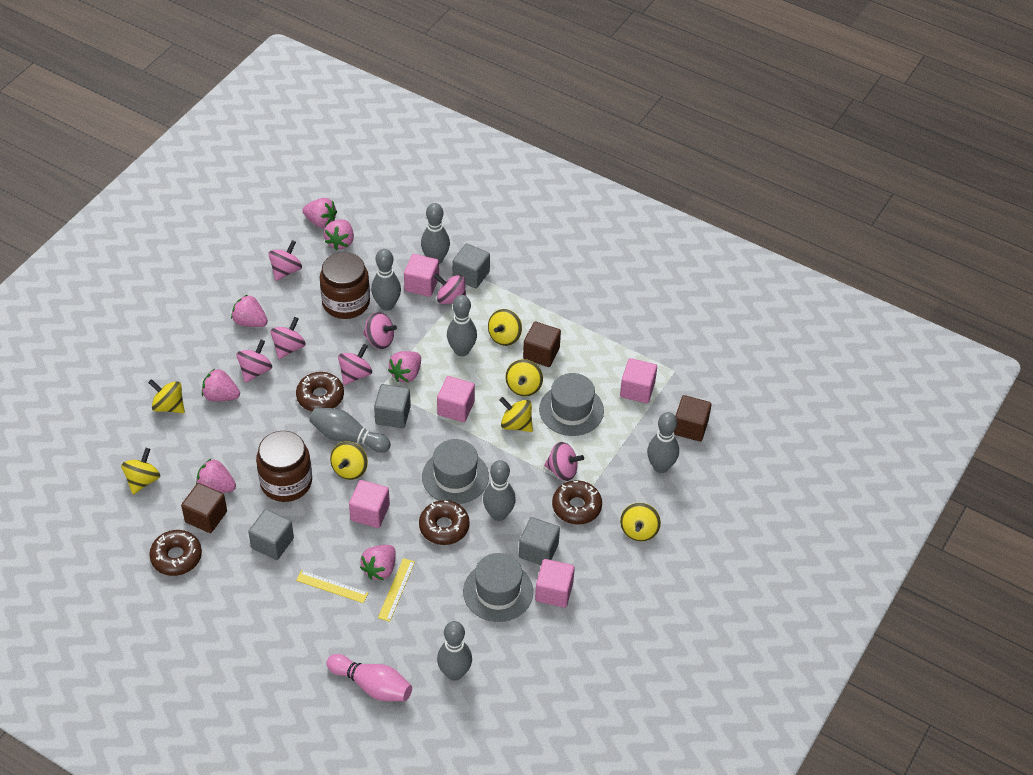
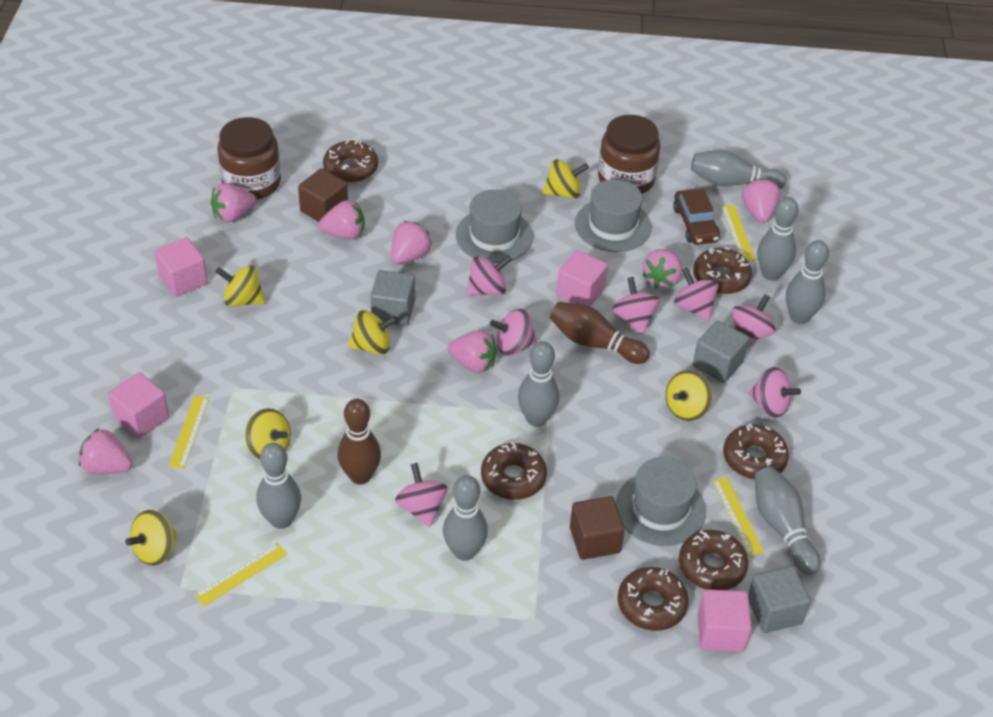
brown bowling pin: none = 0 -> [338,399,381,485] [550,302,650,364] = 2
brown car: none = 0 -> [673,189,720,245] = 1
brown cube: [181,483,227,533] [523,322,561,367] [674,395,712,442] = 3 -> [298,168,348,222] [570,496,625,560] = 2
brown donut: [149,530,202,576] [296,372,344,412] [419,500,470,545] [552,481,602,524] = 4 -> [323,140,378,183] [481,442,547,500] [618,567,689,631] [679,530,748,590] [693,247,752,294] [723,423,789,479] = 6
grey cube: [248,509,294,560] [374,384,411,428] [453,243,490,288] [519,517,560,565] = 4 -> [371,270,415,326] [693,320,749,383] [748,566,811,633] = 3
pink bowling pin: [326,654,412,701] = 1 -> none = 0
pink cube: [349,480,390,528] [404,254,439,297] [437,376,475,422] [535,559,575,608] [620,358,657,403] = 5 -> [108,372,169,438] [155,237,208,297] [556,250,608,307] [698,589,752,652] = 4
yellow ruler: [296,570,368,603] [378,558,415,622] = 2 -> [169,396,210,469] [194,543,287,606] [712,477,764,556] [721,205,756,261] = 4
yellow spinning top: [121,448,160,494] [148,379,185,413] [330,441,368,480] [488,309,522,346] [499,397,533,432] [505,359,543,396] [620,503,661,541] = 7 -> [125,510,177,566] [216,265,265,307] [245,408,291,459] [348,310,398,355] [542,159,589,199] [666,370,712,421] = 6

